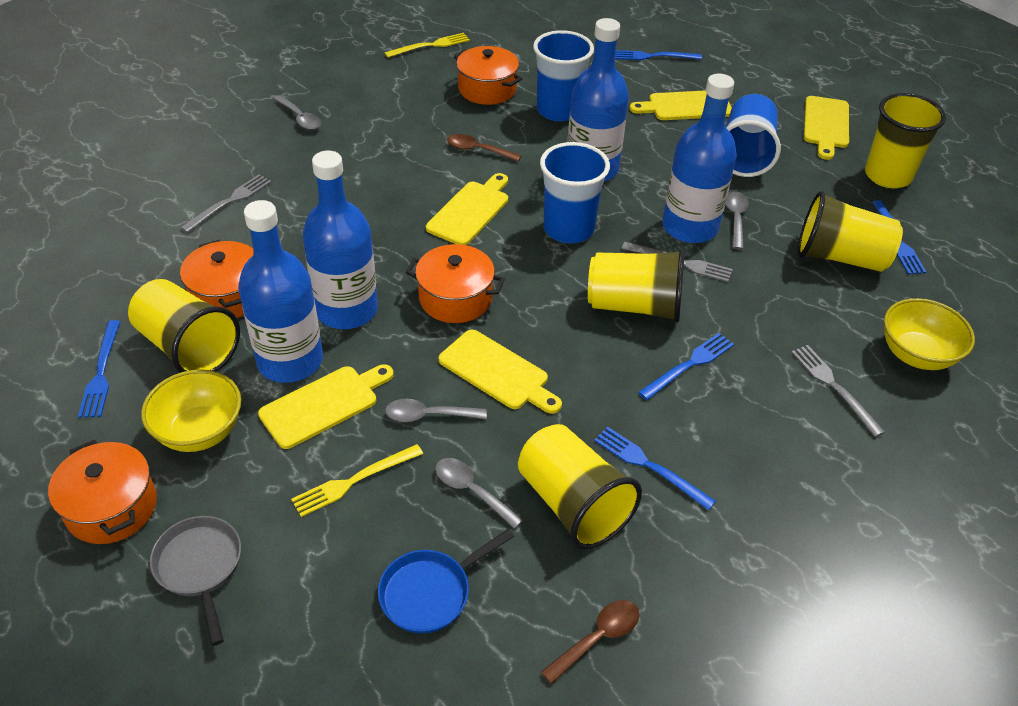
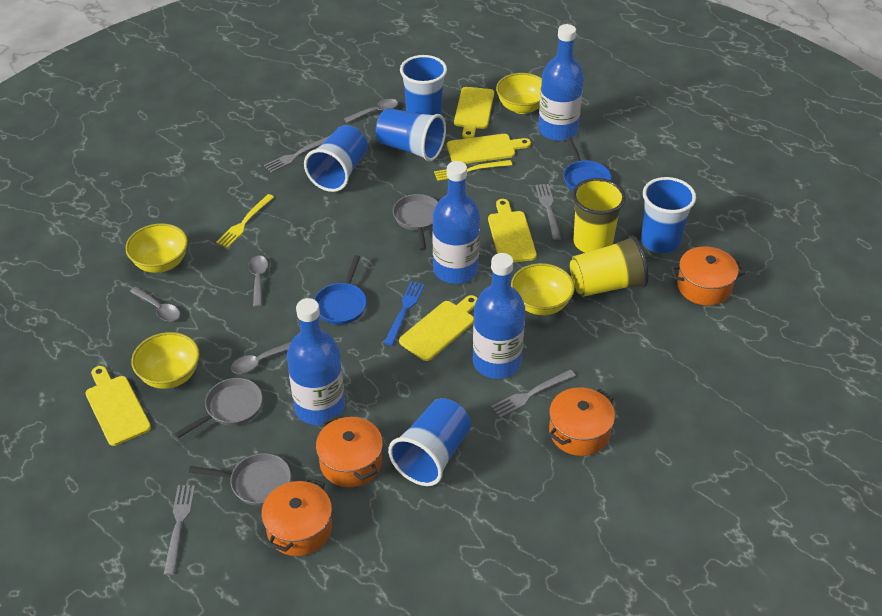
blue cup: [533,30,594,122] [540,142,610,244] [726,94,781,177] = 3 -> [304,125,368,192] [376,108,446,161] [388,398,471,486] [400,55,447,115] [641,177,696,253] = 5
blue fork: [78,320,121,418] [594,427,716,510] [615,50,702,60] [638,333,734,400] [872,200,926,274] = 5 -> [384,281,425,346] = 1
blue pan: [378,529,514,634] = 1 -> [314,255,367,325] [563,138,611,191] = 2
brown spoon: [447,134,522,162] [541,600,640,684] = 2 -> none = 0
grey fork: [180,174,271,233] [621,242,733,282] [791,345,885,437] = 3 -> [164,485,195,575] [264,135,331,173] [491,370,576,418] [536,184,561,240] = 4
grey pan: [150,516,241,646] = 1 -> [174,378,263,438] [189,453,291,506] [393,194,438,250] = 3
yellow bowl: [141,369,241,452] [884,298,975,370] = 2 -> [125,223,188,273] [131,332,200,389] [496,73,542,114] [511,263,575,315] = 4
yellow cup: [128,279,240,373] [518,424,642,549] [588,249,685,323] [797,191,903,272] [865,93,946,188] = 5 -> [570,235,648,297] [572,178,626,253] = 2

